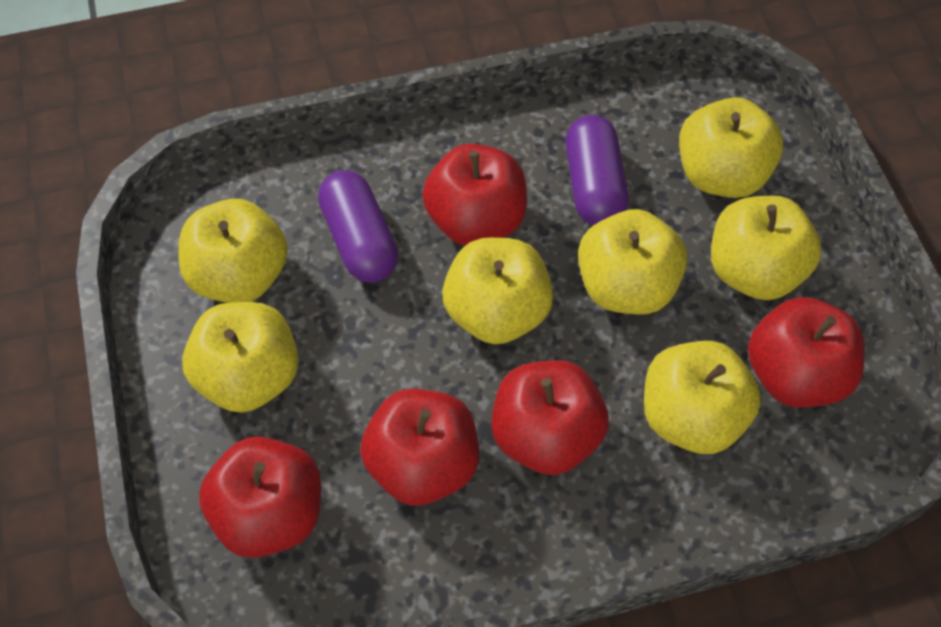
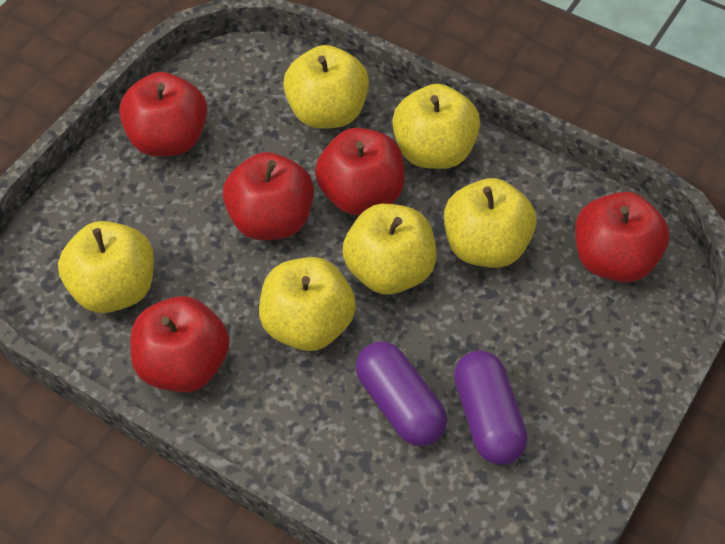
yellow apple: [179,199,288,303] [182,302,299,413] [442,237,553,344] [578,209,688,315] [644,341,761,454] [679,97,783,198] [711,196,822,300] = 7 -> [58,221,154,313] [259,257,356,351] [283,45,369,129] [343,204,437,294] [392,84,480,169] [444,178,537,268] = 6

